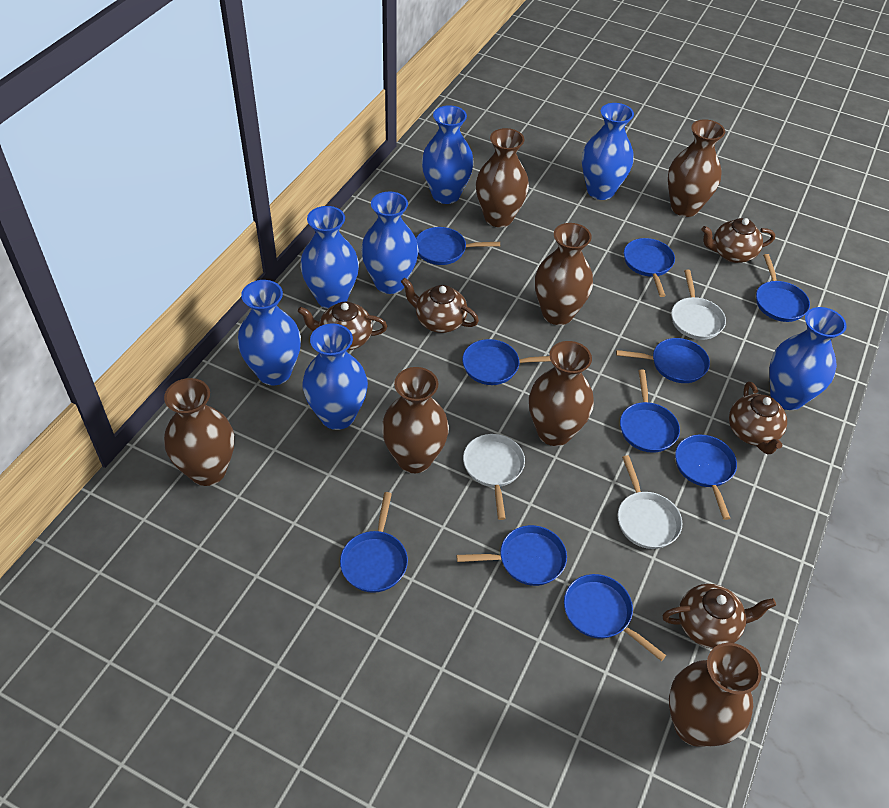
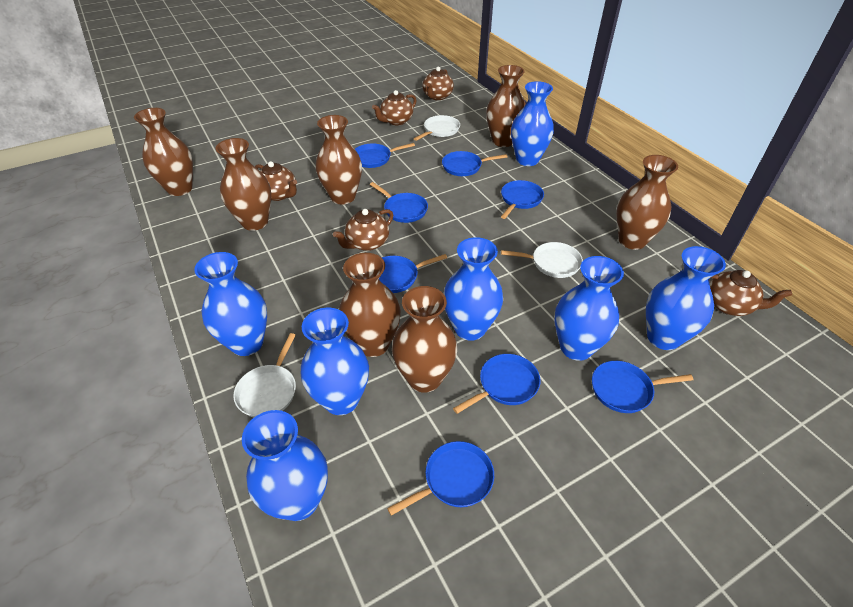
blue pan: [340,492,408,593] [416,227,500,265] [457,525,567,586] [462,339,551,385] [564,574,666,661] [616,338,710,383] [620,370,680,453] [624,238,675,297] [675,435,737,520] [756,254,810,322] = 10 -> [355,143,415,168] [370,182,428,223] [379,254,447,293] [387,441,494,516] [442,151,507,176] [453,354,540,414] [501,180,544,219] [592,361,693,413] = 8

